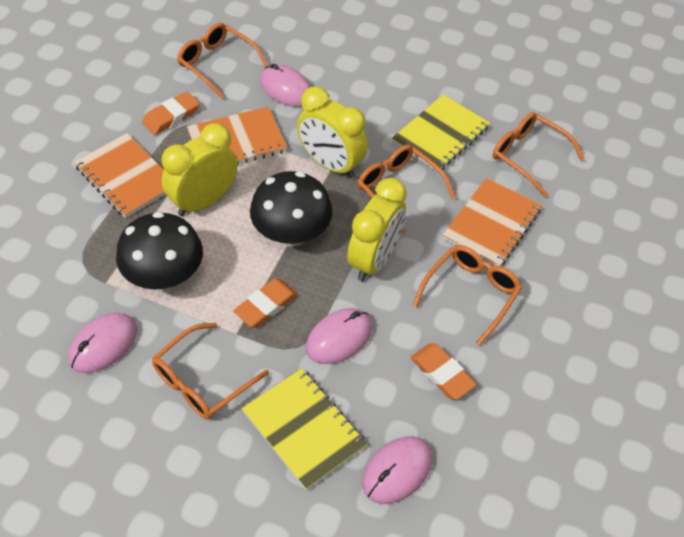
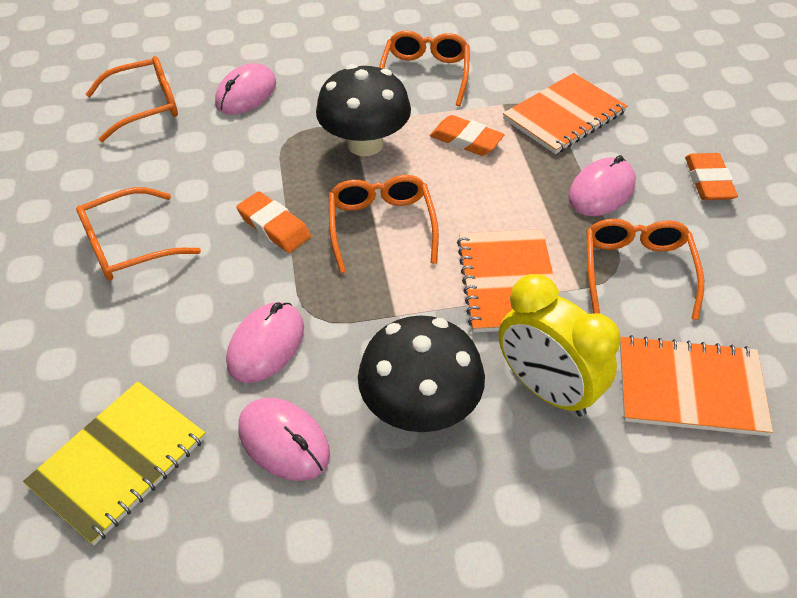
yellow clock: [162,123,238,216] [297,86,368,179] [347,178,407,281] = 3 -> [499,274,621,417] = 1
yellow notebook: [242,368,367,490] [391,94,490,172] = 2 -> [23,381,206,545] = 1

